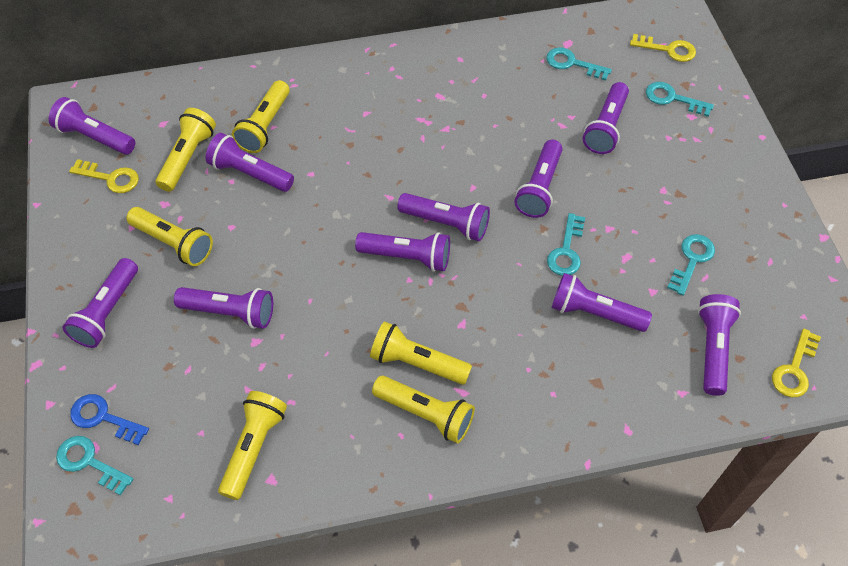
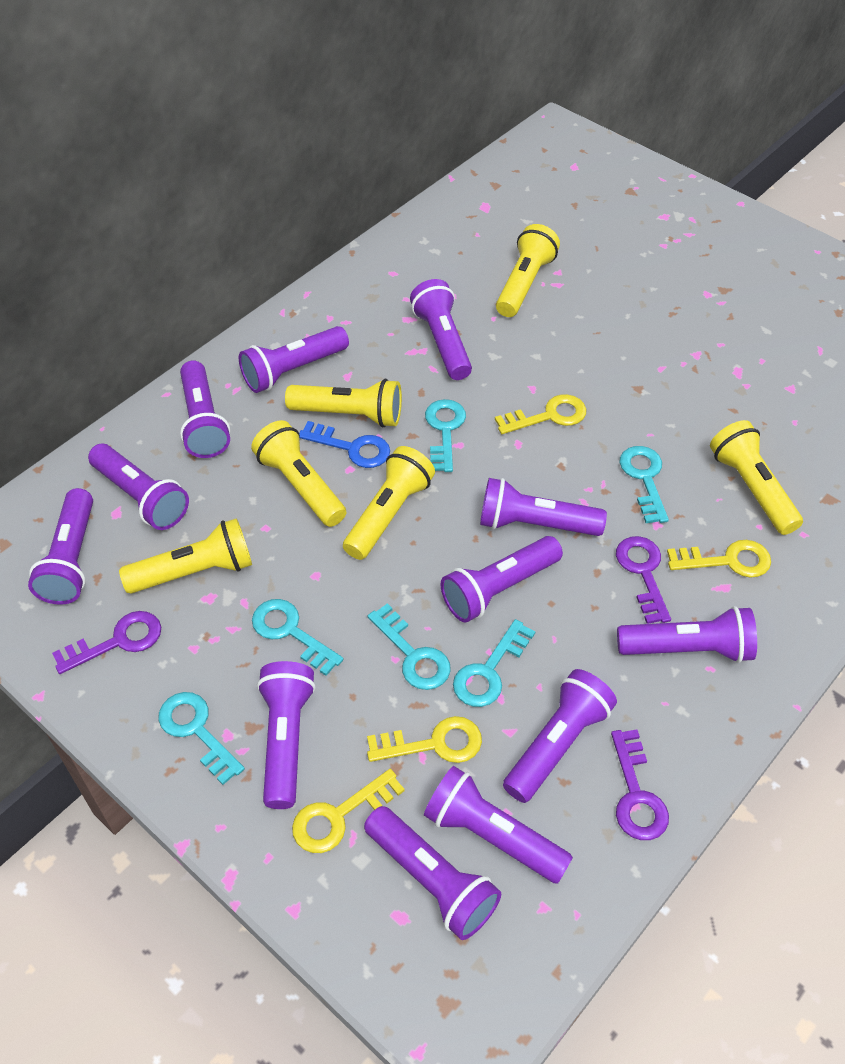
purple flashlight: [49,97,135,155] [63,258,138,348] [174,287,273,329] [206,133,294,192] [355,232,450,272] [397,193,490,241] [514,140,563,218] [552,273,652,332] [583,82,629,154] [698,294,741,396] = 10 -> [28,488,93,605] [88,444,189,530] [180,360,230,458] [239,326,349,393] [257,661,316,809] [364,806,501,940] [410,279,472,380] [424,766,573,884] [441,536,563,623] [480,478,607,536] [503,669,617,803] [617,606,757,663] = 12
purple key: none = 0 -> [52,611,161,674] [611,730,669,840] [616,536,671,624] = 3
turquoise key: [56,436,133,496] [546,47,612,81] [547,213,585,276] [646,82,714,117] [667,234,715,296] = 5 -> [158,692,245,785] [252,599,344,676] [368,603,451,690] [425,399,466,472] [453,619,536,707] [619,446,669,523] = 6
yellow key: [69,159,139,193] [630,34,696,62] [772,329,821,397] = 3 -> [292,769,405,853] [367,716,482,763] [495,394,586,434] [667,540,771,578] = 4

